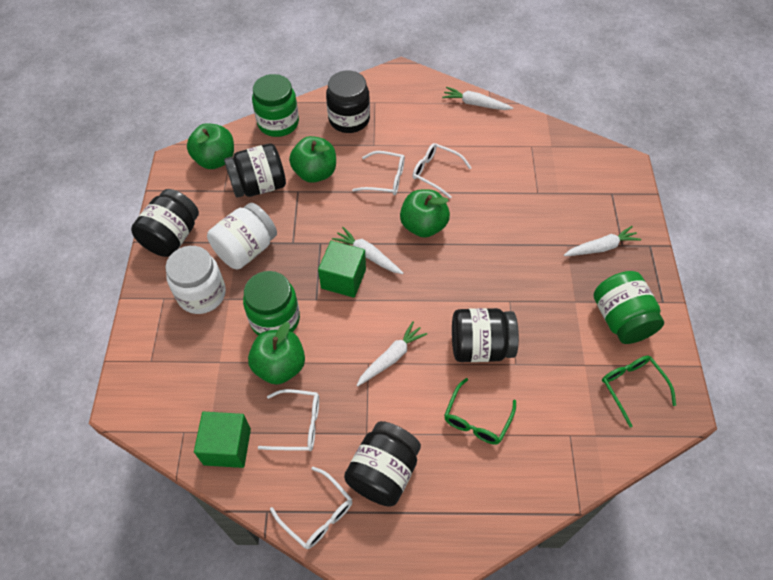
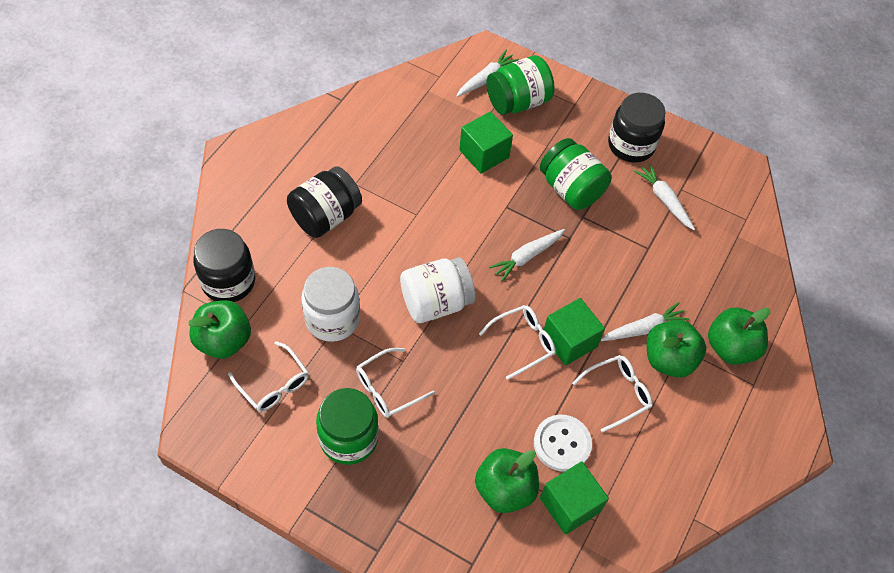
black jar: [131,189,199,257] [224,143,286,198] [326,71,370,133] [344,421,421,507] [452,308,519,362] = 5 -> [194,229,255,302] [287,166,362,238] [608,93,666,163] = 3
green cube: [194,412,251,468] [318,241,366,298] = 2 -> [459,111,513,174] [540,462,609,535] [544,298,605,366] = 3
green glasses: [444,378,516,445] [602,356,676,427] = 2 -> none = 0
white button: none = 0 -> [534,415,592,472] = 1

